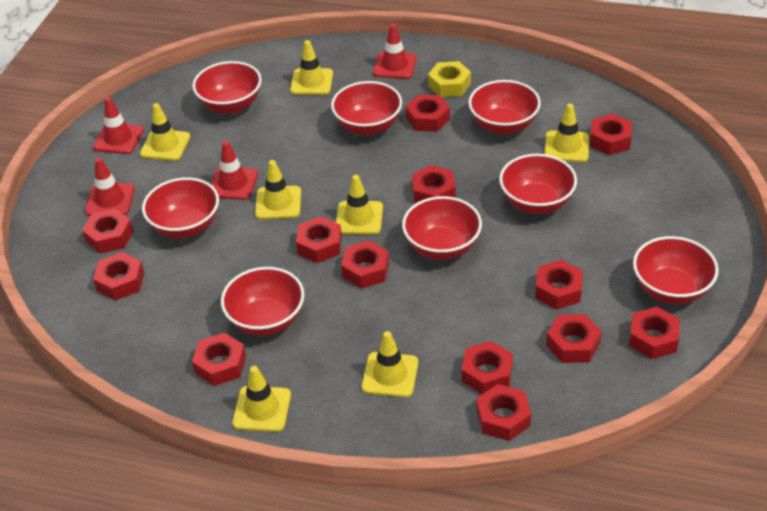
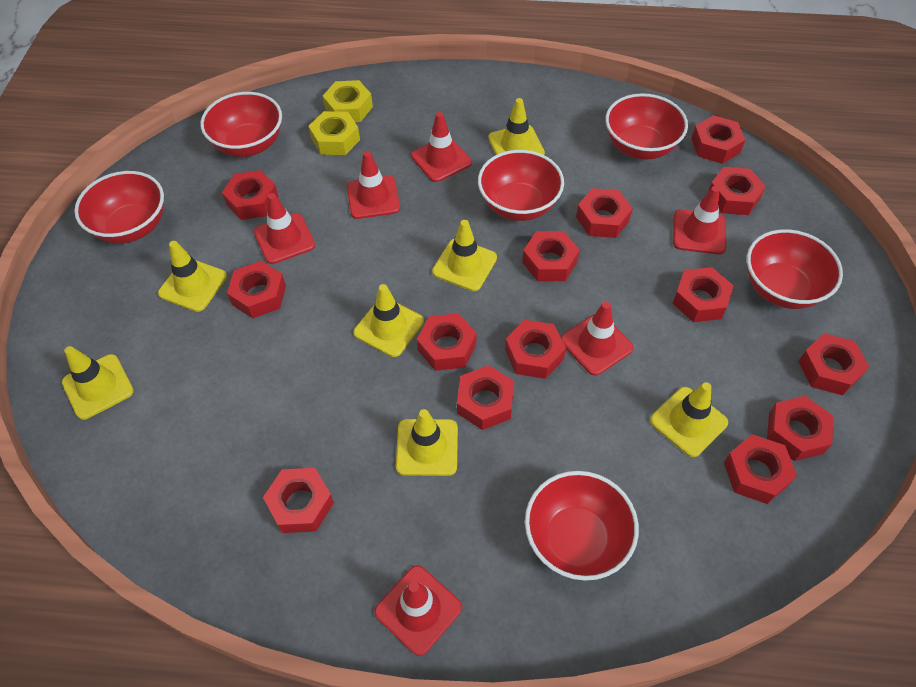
red bowl: [142,177,219,239] [192,61,262,114] [221,267,305,336] [331,81,402,136] [402,196,482,260] [468,80,541,135] [499,154,577,214] [633,236,719,304] = 8 -> [74,171,164,244] [201,92,282,157] [478,150,564,221] [525,471,639,581] [605,93,688,160] [747,229,843,309] = 6
red nut: [82,208,134,254] [93,252,144,300] [192,333,246,386] [296,216,342,263] [341,240,389,289] [406,94,450,132] [412,165,456,203] [462,341,513,394] [476,384,531,441] [535,260,583,309] [546,314,602,363] [590,114,632,155] [629,307,680,359] = 13 -> [222,170,279,220] [227,261,286,318] [263,468,334,533] [417,313,477,371] [457,365,514,430] [505,320,566,379] [522,231,580,281] [576,188,633,238] [673,267,734,322] [691,115,745,164] [708,167,766,215] [724,434,797,504] [767,396,833,461] [798,333,869,395] = 14
red traffic cone: [85,158,134,216] [93,97,144,154] [211,141,258,200] [373,24,417,79] = 4 -> [254,193,315,264] [347,151,400,219] [374,566,462,656] [411,112,472,182] [561,302,634,376] [673,186,726,254] = 6
yellow nut: [428,61,471,97] = 1 -> [309,111,360,155] [323,80,373,122] = 2

